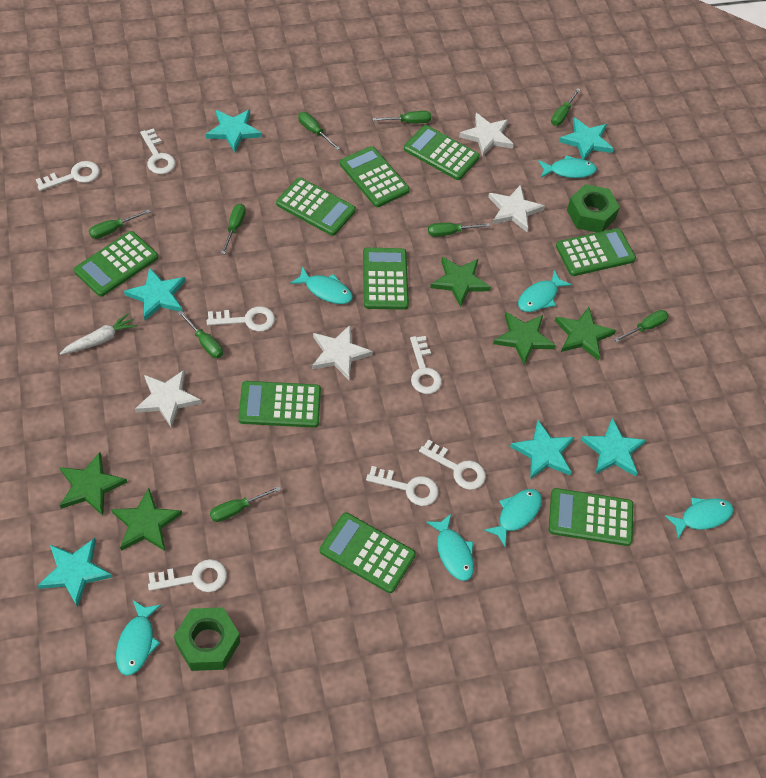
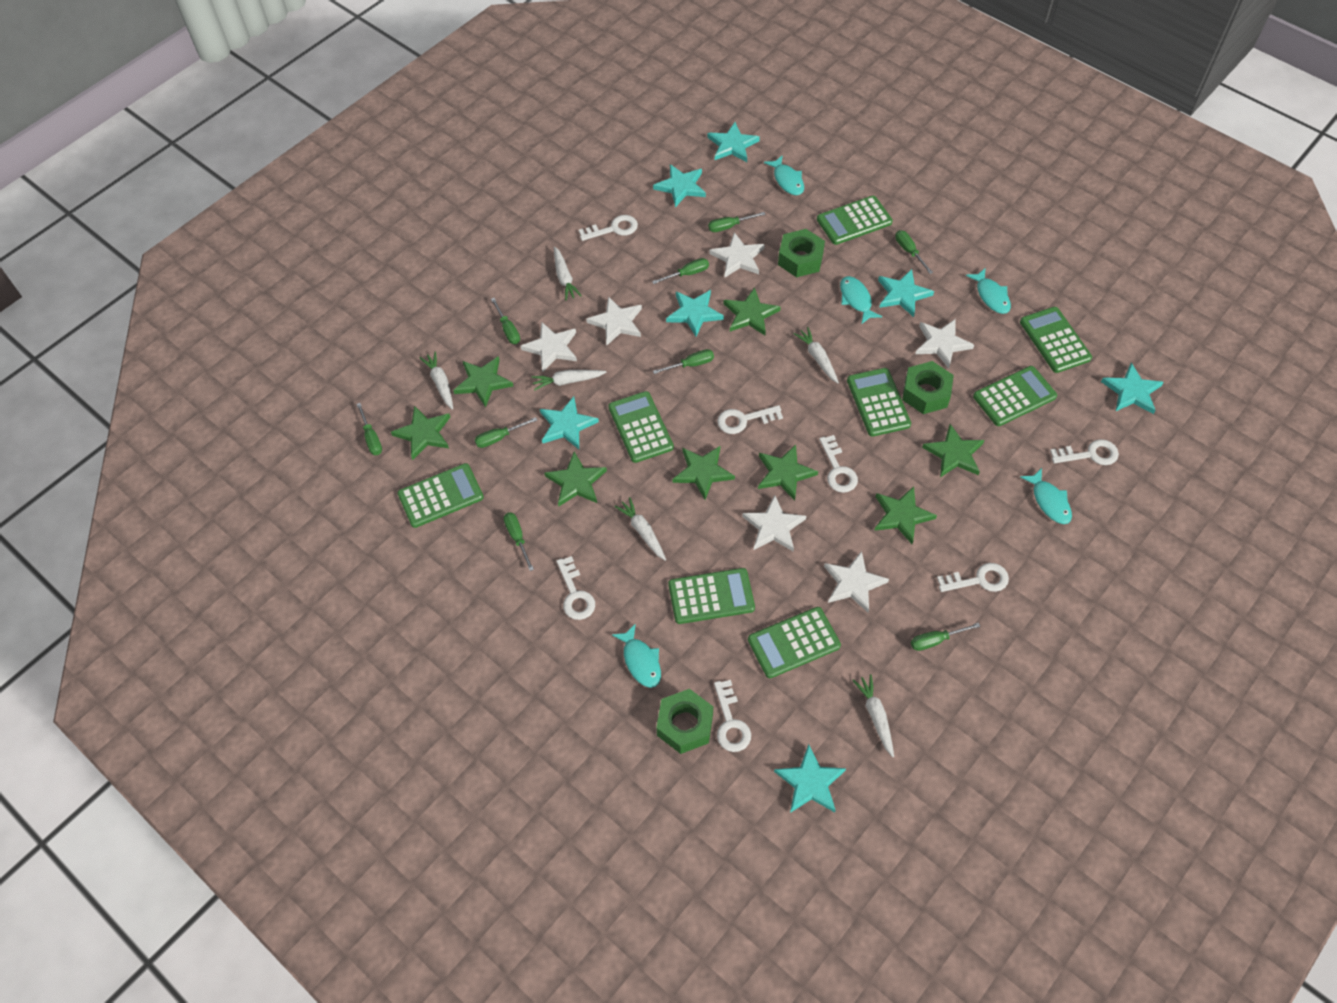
green calculator: [74,231,158,297] [238,381,321,428] [276,177,356,236] [320,513,416,593] [340,146,410,207] [363,248,409,310] [404,125,480,180] [549,488,633,546] [556,228,636,276] = 9 -> [398,463,484,528] [608,391,674,463] [668,568,755,624] [748,607,841,678] [817,196,893,245] [847,368,911,437] [973,366,1057,426] [1020,307,1092,373] = 8
green nut: [174,607,240,671] [567,184,620,232] = 2 -> [656,689,713,754] [778,229,825,277] [902,361,954,414] = 3
green star: [59,452,128,516] [111,488,182,551] [430,257,491,307] [493,312,556,365] [555,307,616,361] = 5 -> [391,406,450,460] [453,356,513,408] [544,452,607,506] [672,446,735,500] [723,287,781,335] [758,444,818,501] [874,486,937,544] [922,424,985,477] = 8
turquoise fish: [116,600,161,676] [290,266,353,304] [426,514,474,581] [484,489,542,547] [518,270,572,312] [538,155,597,178] [665,497,734,538] = 7 -> [612,623,661,688] [764,155,804,195] [840,276,882,324] [966,269,1011,314] [1020,468,1072,524] = 5
turquoise star: [37,538,112,607] [124,267,185,320] [206,109,262,152] [510,420,575,480] [559,118,614,160] [580,418,646,476] = 6 -> [540,396,599,449] [653,164,706,207] [666,290,724,337] [707,122,760,162] [774,744,846,813] [878,269,934,317] [1101,363,1164,414] = 7
white carrot: [60,313,137,355] = 1 -> [419,351,453,410] [532,370,606,391] [554,247,582,301] [614,497,666,561] [793,327,839,383] [852,674,894,757] = 6
white star: [135,370,202,428] [312,325,373,380] [459,113,514,157] [488,185,545,232] = 4 -> [521,323,577,372] [586,296,642,346] [709,232,765,277] [742,495,806,552] [824,551,889,612] [915,319,974,368] = 6

